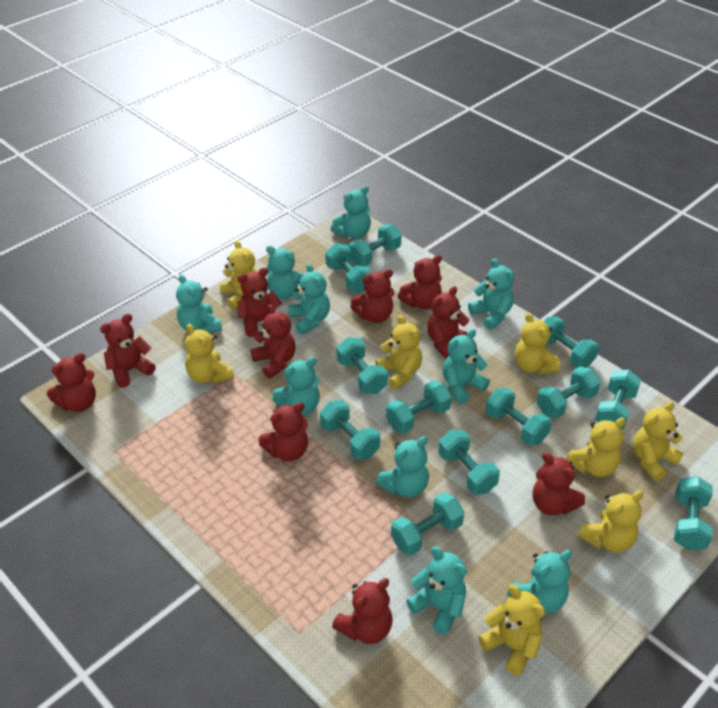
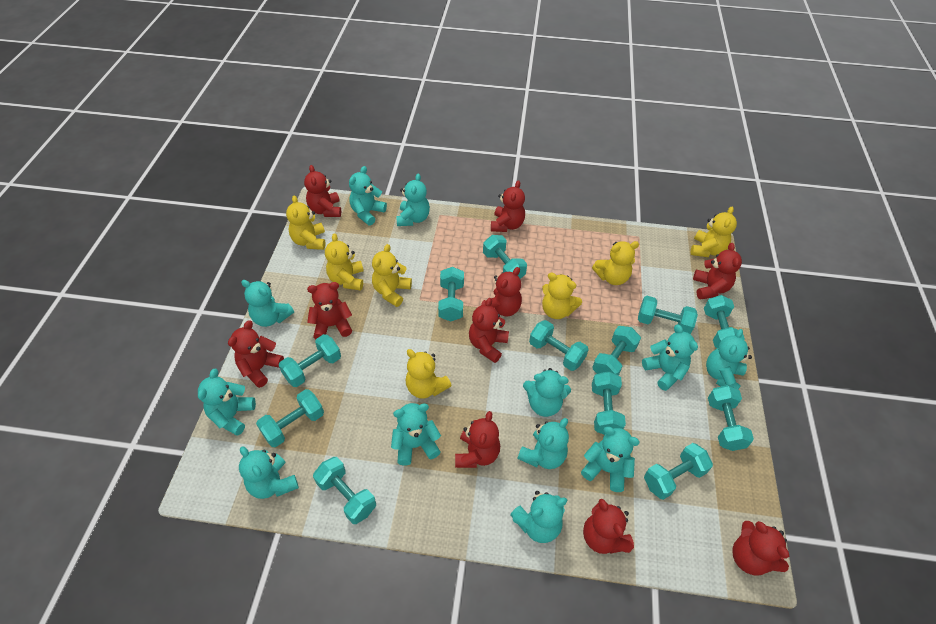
turquoise teddy bear: [176,274,222,333] [266,245,304,299] [272,357,320,415] [288,264,330,334] [331,186,371,239] [375,436,429,498] [406,546,467,635] [443,329,490,404] [468,258,514,330] [507,550,572,614] = 10 -> [198,369,256,436] [239,446,299,499] [241,280,294,327] [349,166,387,226] [391,403,441,466] [396,173,430,226] [510,491,567,543] [517,418,569,469] [523,368,571,417] [581,427,640,492] [642,325,698,391] [706,329,752,389] = 12
yellow teddy bear: [185,324,234,384] [219,240,257,310] [375,315,422,390] [478,584,545,676] [515,312,560,375] [566,417,626,477] [578,490,643,553] [633,401,684,481] = 8 -> [286,195,326,250] [325,233,364,291] [372,244,412,307] [406,349,452,399] [542,273,582,319] [592,241,639,285] [691,206,737,257] = 7

